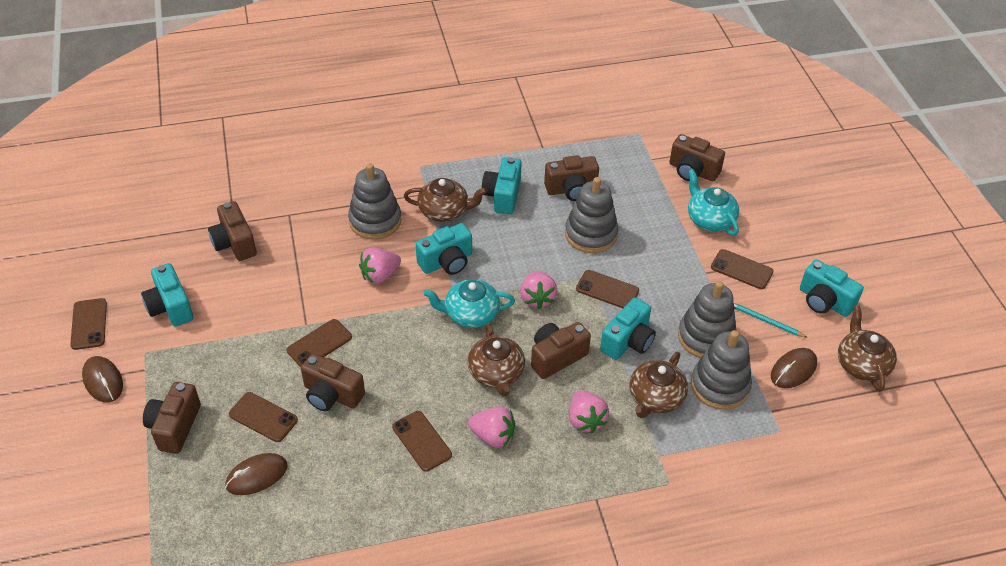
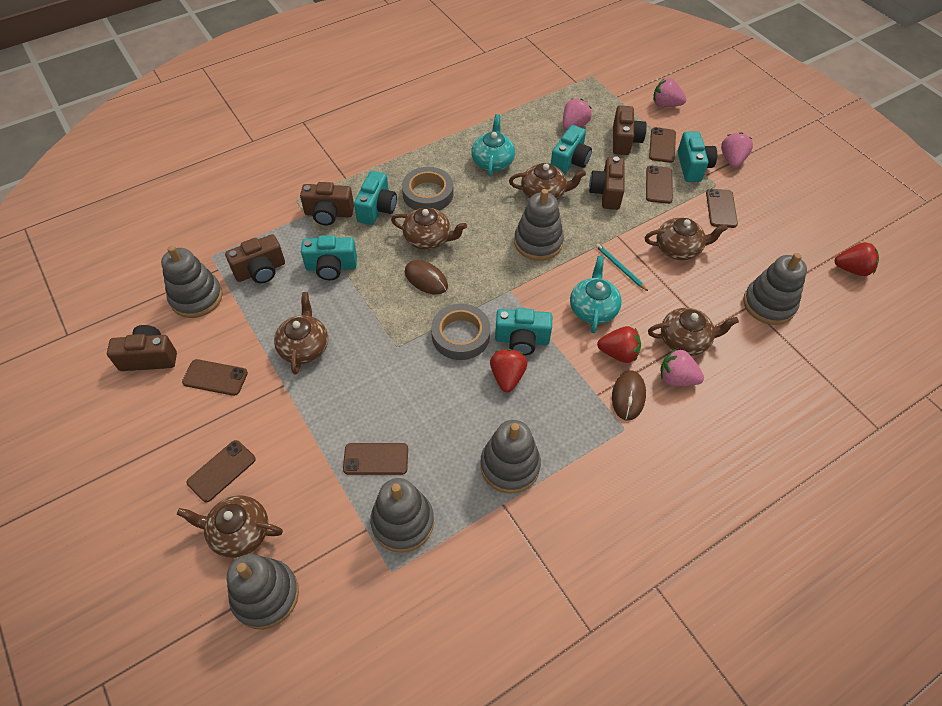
brown camera: [143,382,201,454] [208,201,257,261] [301,353,365,411] [531,322,591,379] [544,155,599,201] [670,134,725,181] = 6 -> [107,325,177,371] [225,234,285,283] [300,182,354,225] [589,156,625,210] [613,105,647,155] = 5
brown mouse: [82,356,123,403] [225,453,288,495] [771,348,817,388] = 3 -> [405,260,448,295] [612,370,646,421] = 2
brown teapot: [404,178,487,222] [468,323,525,396] [629,352,688,418] [838,306,897,391] = 4 -> [177,495,283,558] [274,292,328,375] [391,208,467,250] [509,163,586,200] [644,218,728,260] [648,308,739,356] = 6
grey stacking toy: [348,163,401,240] [565,177,618,253] [678,281,736,358] [691,330,752,410] = 4 -> [161,246,223,318] [227,554,299,630] [370,478,434,553] [480,420,541,493] [514,189,564,261] [743,253,807,325] = 6
grey tape: none = 0 -> [402,167,454,210] [431,304,490,360] = 2
red strawberry: none = 0 -> [490,349,527,392] [597,326,641,363] [835,242,879,276] = 3

